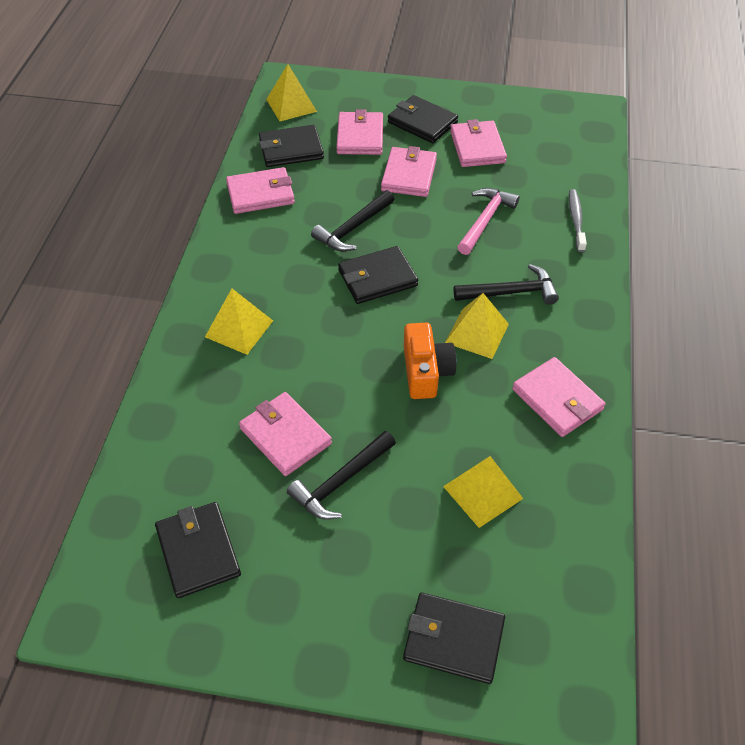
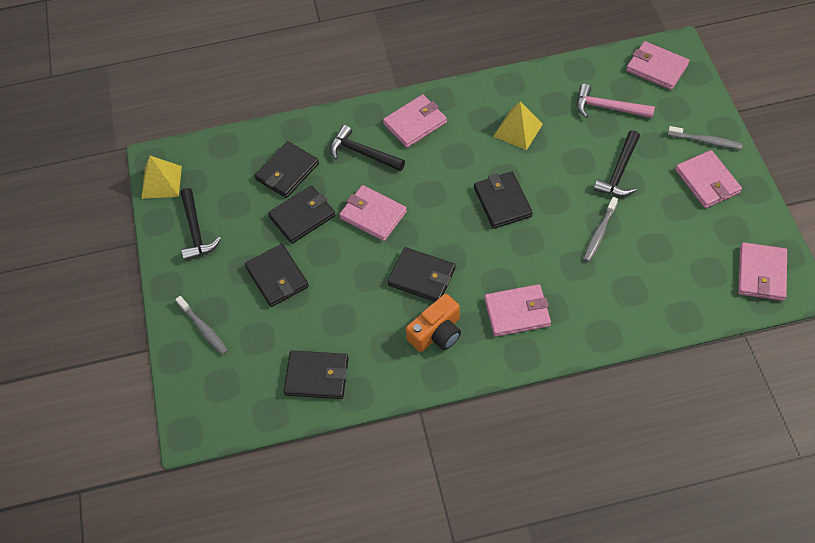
black wallet: [155,502,241,598] [259,125,324,167] [338,246,418,304] [388,95,458,143] [403,593,505,684] = 5 -> [245,244,309,307] [255,141,319,198] [268,185,335,244] [284,351,349,399] [388,247,456,302] [474,171,533,229] = 6
grey toothbrush: [569,189,587,252] = 1 -> [175,296,228,355] [584,197,618,262] [668,126,743,149] = 3
yellow pyramid: [205,289,273,355] [266,64,317,121] [443,456,523,528] [445,293,509,359] = 4 -> [141,156,182,199] [493,102,543,150] = 2

